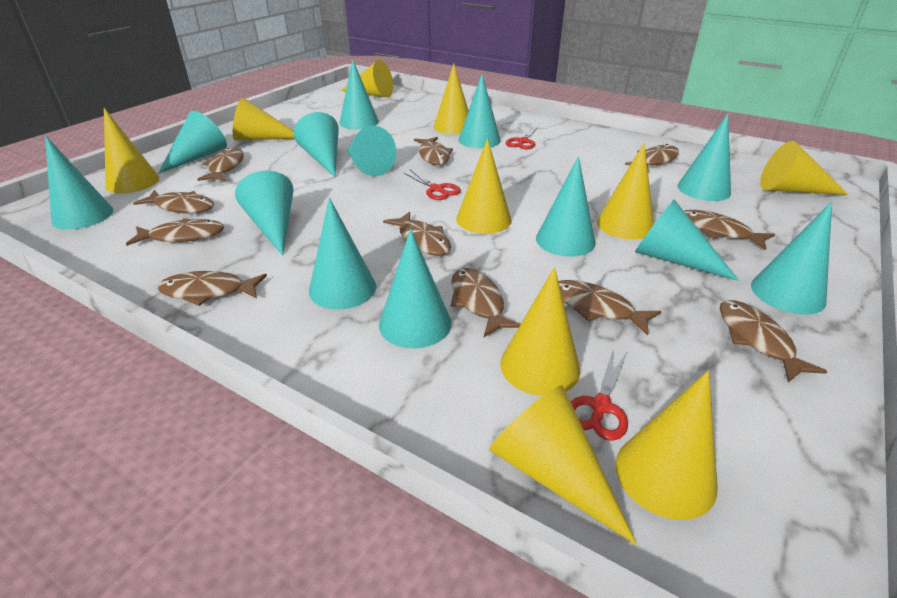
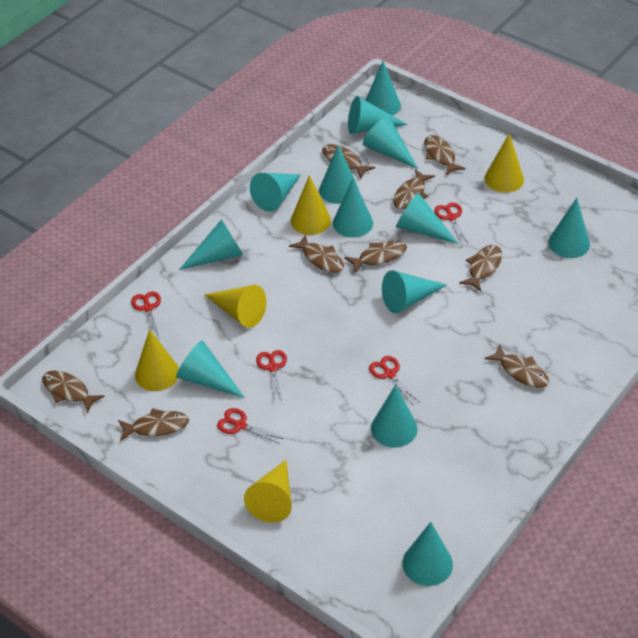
brown fish: [126,218,224,246] [133,190,214,213] [158,271,267,306] [197,148,244,181] [383,212,451,256] [414,137,453,165] [451,268,520,337] [558,280,661,336] [625,144,679,172] [684,210,775,250] [720,300,828,382] = 11 -> [42,370,105,413] [118,408,189,441] [289,234,344,273] [322,144,375,179] [344,241,407,273] [393,169,435,209] [424,135,466,175] [459,245,502,291] [484,344,549,388] = 9
red scissors: [403,170,461,200] [505,126,539,149] [571,352,628,441] = 3 -> [131,291,161,338] [217,408,284,444] [256,350,287,402] [369,356,419,404] [434,202,469,245] = 5
yellow cone: [104,108,160,193] [233,97,295,140] [341,60,393,98] [434,64,469,134] [456,139,511,234] [489,385,637,545] [500,267,580,396] [597,143,654,240] [615,371,718,520] [760,141,849,195] = 10 -> [135,329,179,391] [205,285,266,328] [244,460,292,523] [291,175,331,235] [484,133,524,193] = 5

